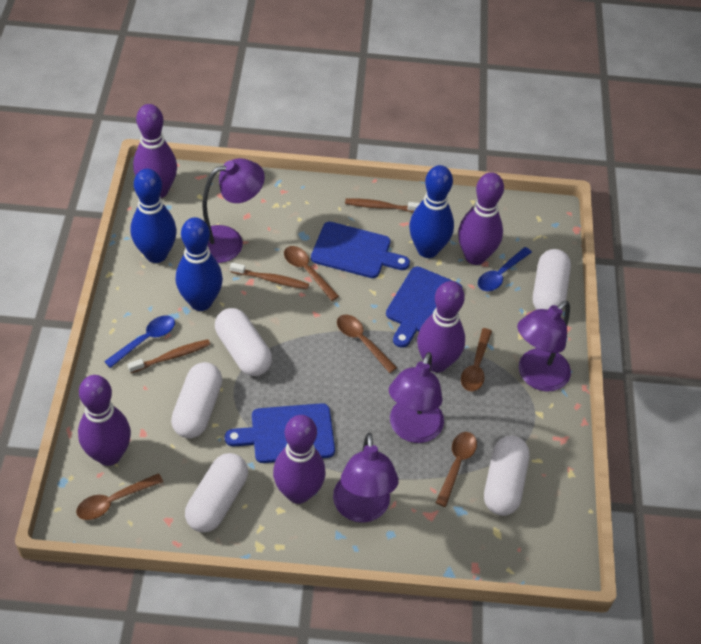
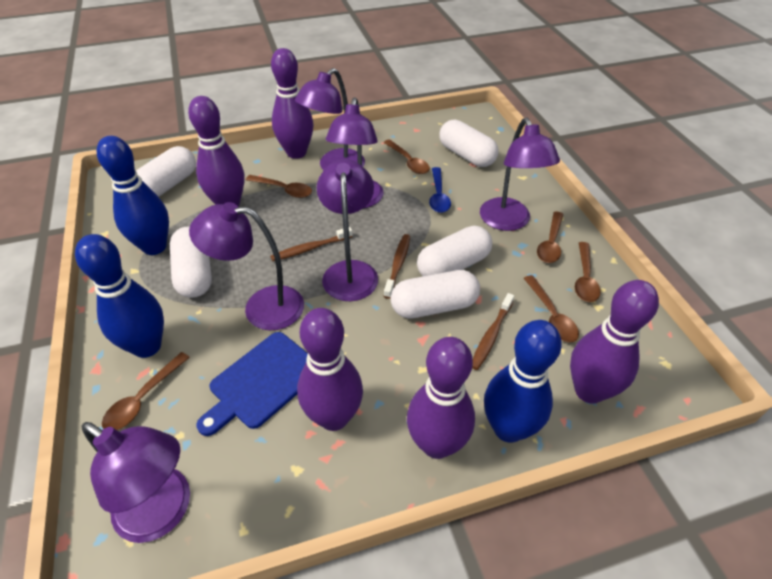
blue cutting board: [225,403,335,463] [311,222,410,278] [386,266,463,348] = 3 -> [196,332,308,436] = 1
blue spoon: [104,315,175,368] [478,247,532,291] = 2 -> [429,167,451,213] = 1
brown spoon: [76,473,163,520] [284,246,339,301] [337,315,397,373] [436,432,477,507] [461,328,492,391] = 5 -> [102,352,190,430] [246,175,312,198] [383,139,430,174] [524,275,579,342] [537,212,564,263] [575,242,601,302] = 6
purple lamp: [202,158,265,263] [333,433,398,523] [389,352,444,443] [517,301,571,391] = 4 -> [81,422,190,543] [189,202,304,330] [295,68,365,170] [317,159,378,301] [326,97,383,208] [480,117,560,231] = 6

